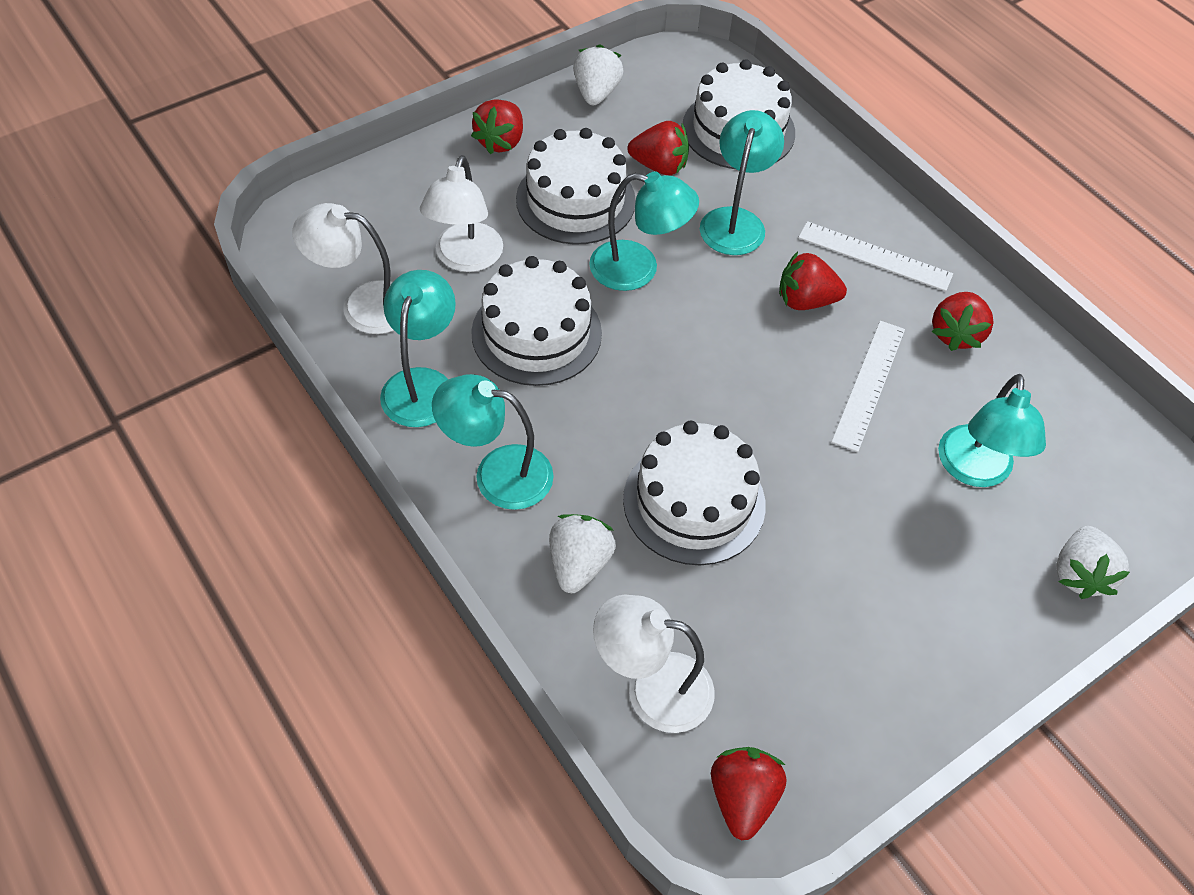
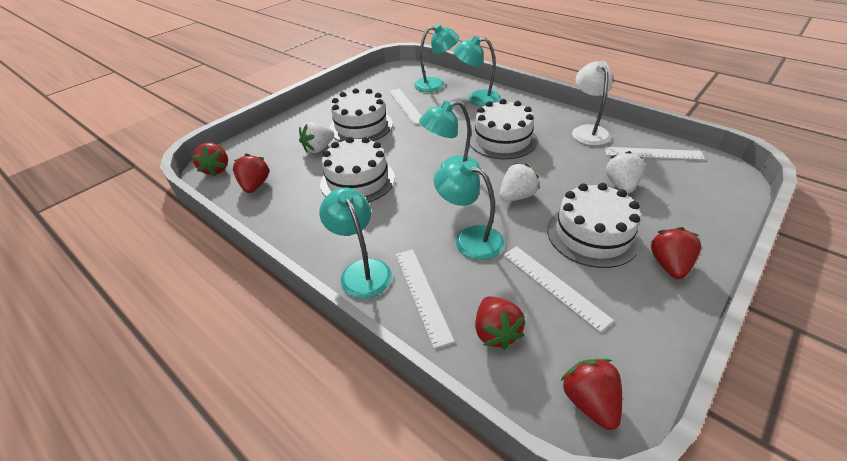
white lamp: [293,203,394,334] [420,155,503,272] [593,595,715,733] = 3 -> [572,61,613,146] = 1
white ruler: [798,221,953,291] [831,321,905,452] = 2 -> [389,89,422,125] [395,249,455,349] [503,246,614,332] [604,147,705,160] = 4

